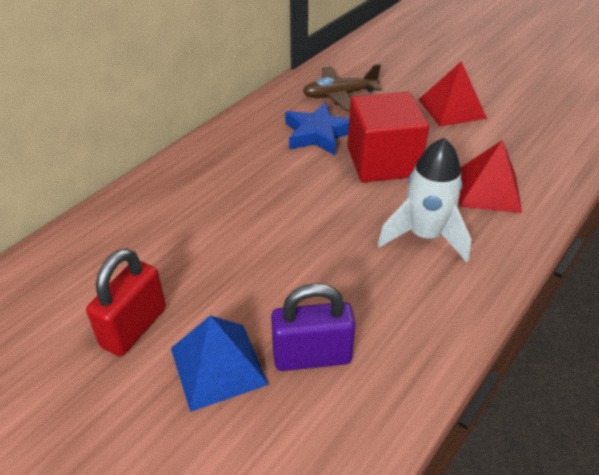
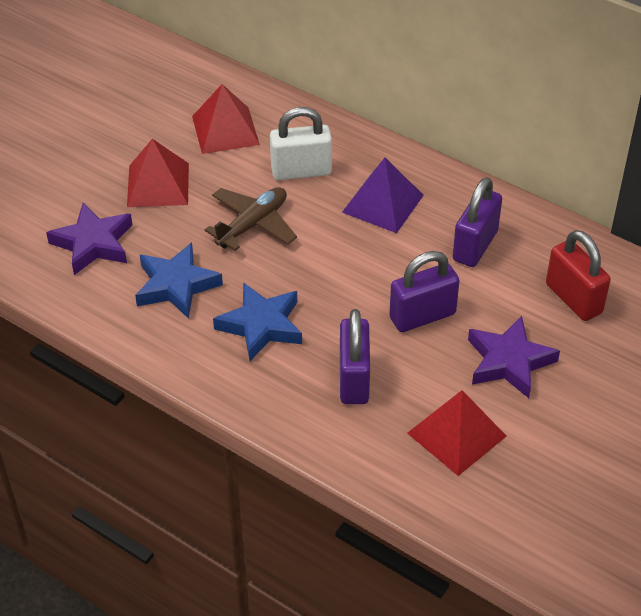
blue pyramid: [171,315,269,412] = 1 -> none = 0
blue star: [285,102,349,155] = 1 -> [135,242,223,319] [213,282,302,361] = 2
purple padlock: [271,283,356,371] = 1 -> [340,309,370,404] [389,251,460,332] [453,177,502,267] = 3
purple pyramid: none = 0 -> [342,158,424,233] = 1
purple star: none = 0 -> [46,203,133,275] [468,316,560,398] = 2
red cube: [347,92,429,183] = 1 -> none = 0
red pyramid: [418,61,487,127] [459,140,522,213] = 2 -> [127,139,189,207] [192,84,260,154] [407,390,506,476] = 3
white padlock: none = 0 -> [270,107,332,180] = 1
white rocket: [377,137,471,262] = 1 -> none = 0

